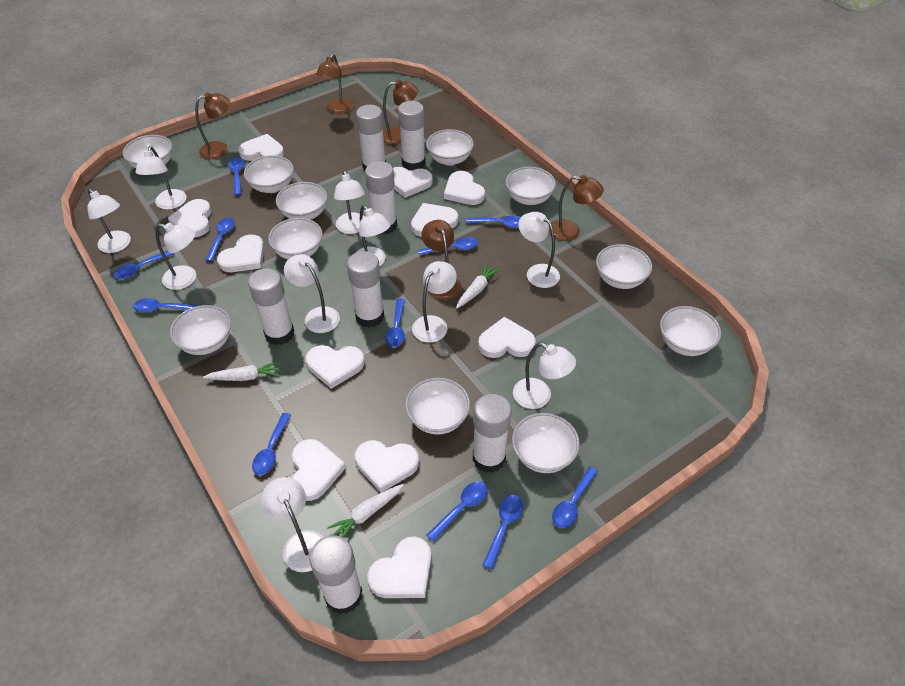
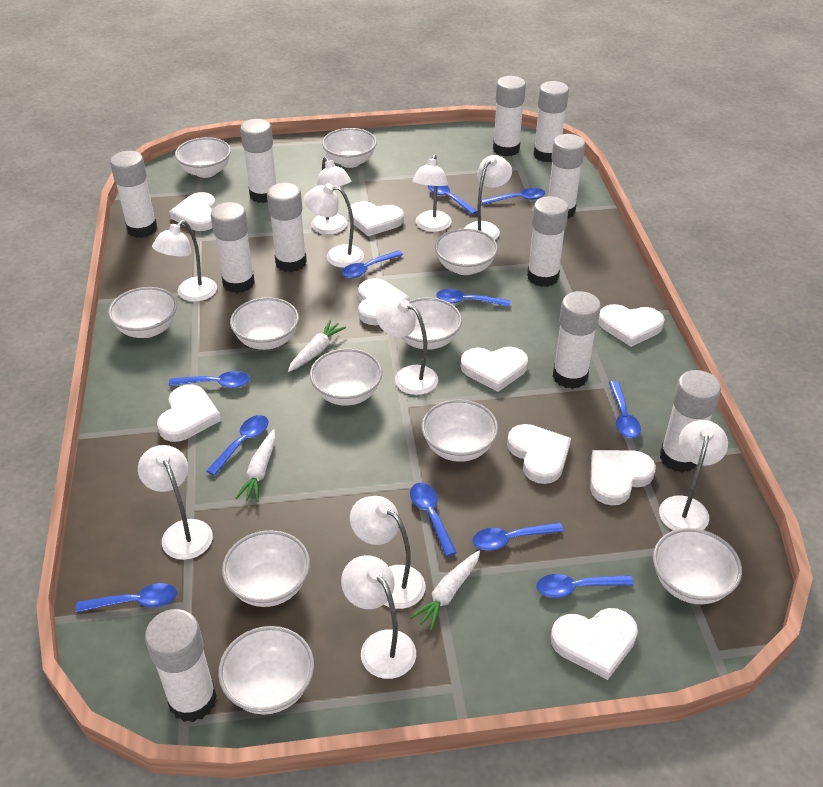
brown lamp: [195,92,230,159] [316,53,354,114] [383,79,418,144] [422,220,462,300] [549,175,604,241] = 5 -> none = 0
white glue stick: [248,268,294,345] [309,535,362,614] [347,251,384,328] [356,105,386,171] [365,161,397,235] [398,101,425,170] [473,394,512,473] = 7 -> [110,151,157,238] [145,609,217,722] [211,202,255,293] [240,119,277,203] [267,182,307,272] [493,76,526,156] [527,196,568,287] [534,81,569,162] [548,134,585,219] [553,291,601,389] [660,370,721,473] = 11
white heart: [168,199,212,237] [217,235,264,272] [238,134,284,161] [292,439,346,501] [306,345,365,389] [355,440,419,493] [367,536,431,598] [393,167,433,198] [411,203,458,237] [444,171,485,205] [478,317,536,358] = 11 -> [157,385,221,442] [169,192,216,231] [348,201,404,236] [358,278,410,325] [461,347,528,392] [507,424,571,484] [551,608,638,680] [590,450,656,505] [598,304,665,347] = 9

